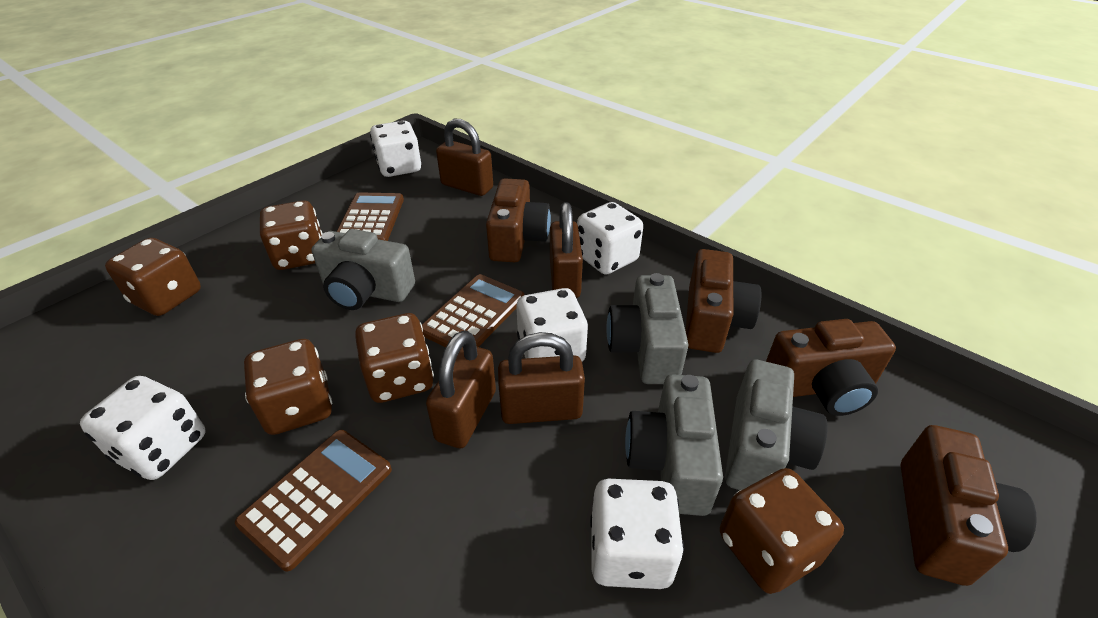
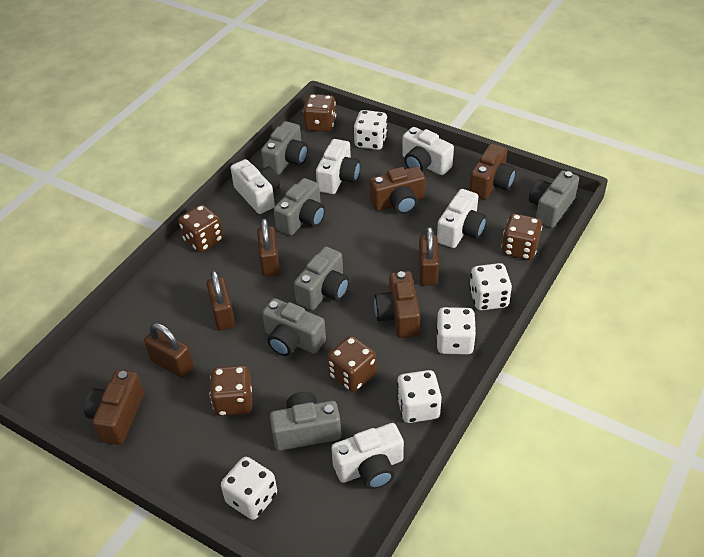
brown calculator: [235,430,392,571] [336,192,404,241] [422,274,524,348] = 3 -> none = 0
grey camera: [312,229,415,310] [606,273,688,384] [625,374,723,516] [725,360,828,490] = 4 -> [261,121,308,175] [262,298,326,356] [270,392,341,451] [273,178,325,236] [294,246,349,310] [529,170,579,228] = 6
white camera: none = 0 -> [231,159,280,214] [316,139,360,194] [331,423,404,489] [402,127,454,175] [437,189,486,248] = 5

